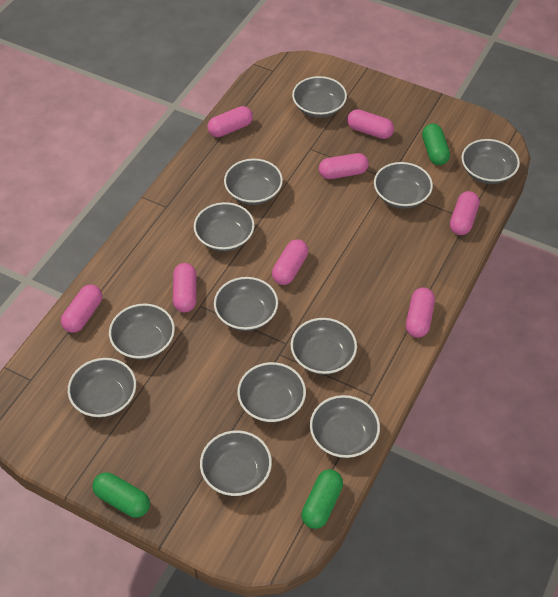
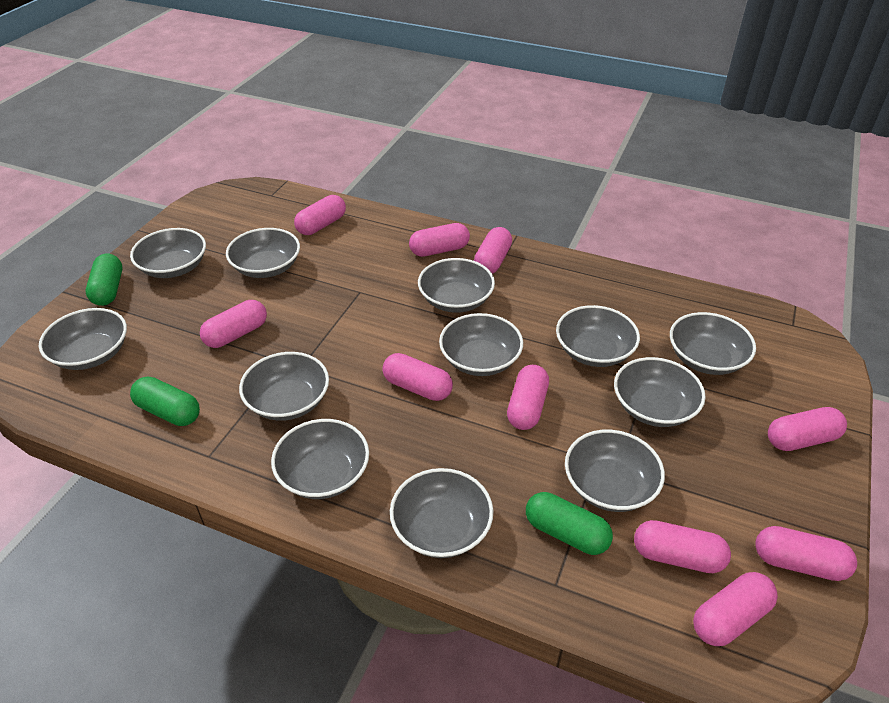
pink capsule: [61,285,102,333] [173,263,197,313] [208,106,253,137] [272,239,308,285] [319,153,369,179] [347,109,394,139] [406,287,435,338] [450,191,480,235] = 8 -> [200,300,267,348] [294,195,346,235] [382,353,453,401] [409,223,470,257] [474,227,512,274] [507,365,549,430] [634,520,731,573] [693,572,778,646] [755,526,857,581] [768,407,847,451] = 10

